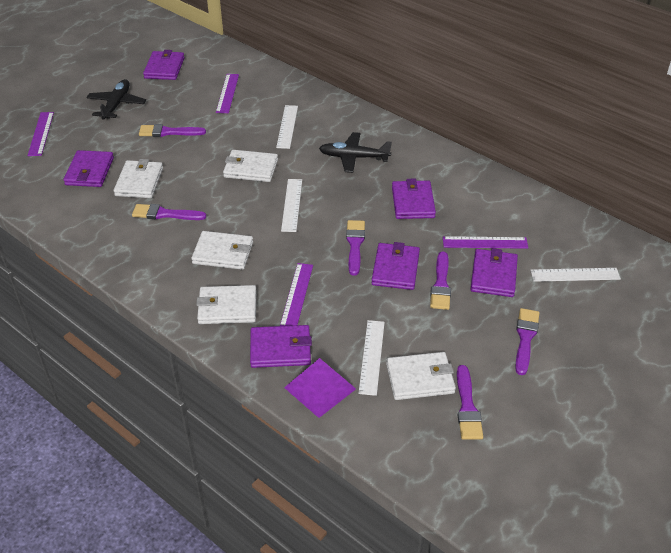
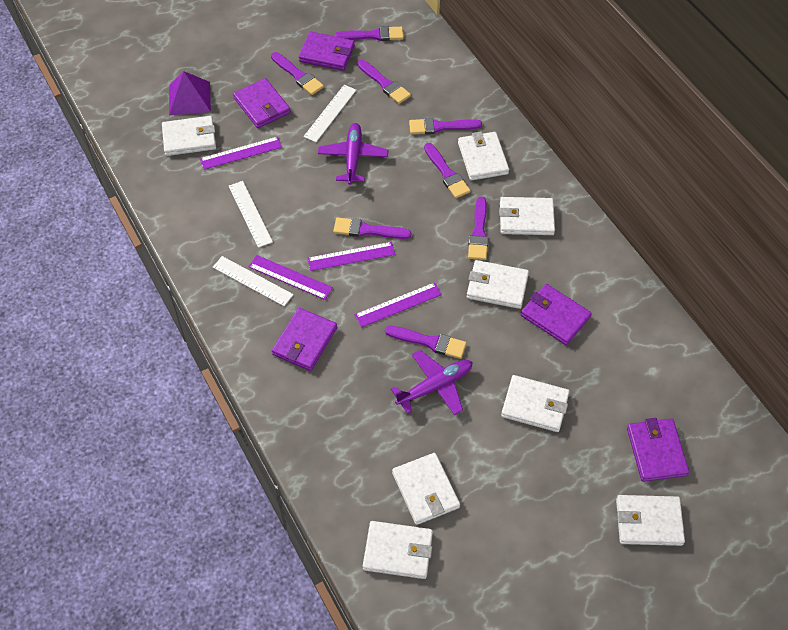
black plane: [86,79,146,120] [319,132,392,173] = 2 -> none = 0
purple brush: [132,204,206,220] [139,124,206,137] [346,220,365,276] [430,251,451,310] [457,365,483,440] [515,308,540,375] = 6 -> [271,52,324,95] [333,218,411,239] [335,26,403,41] [357,60,411,104] [385,326,466,359] [409,118,482,134] [424,143,470,198] [468,197,488,260] = 8
purple plane: none = 0 -> [318,123,388,185] [391,350,473,415] = 2
purple wallet: [64,150,114,187] [143,50,185,80] [250,325,312,368] [372,242,420,290] [392,179,436,219] [470,248,518,297] = 6 -> [233,78,291,128] [272,308,337,371] [298,32,355,71] [521,284,592,345] [627,418,689,482] = 5
white ruler: [276,105,298,149] [281,179,302,232] [358,320,385,396] [530,268,621,282] = 4 -> [213,256,294,306] [229,181,273,248] [303,85,356,142] = 3
white wallet: [114,159,163,198] [191,231,253,270] [196,285,256,324] [223,150,278,182] [386,352,456,400] = 5 -> [162,116,216,156] [363,521,433,579] [392,453,460,525] [458,132,509,181] [467,260,529,309] [499,197,555,235] [501,375,570,432] [616,495,685,546] = 8

